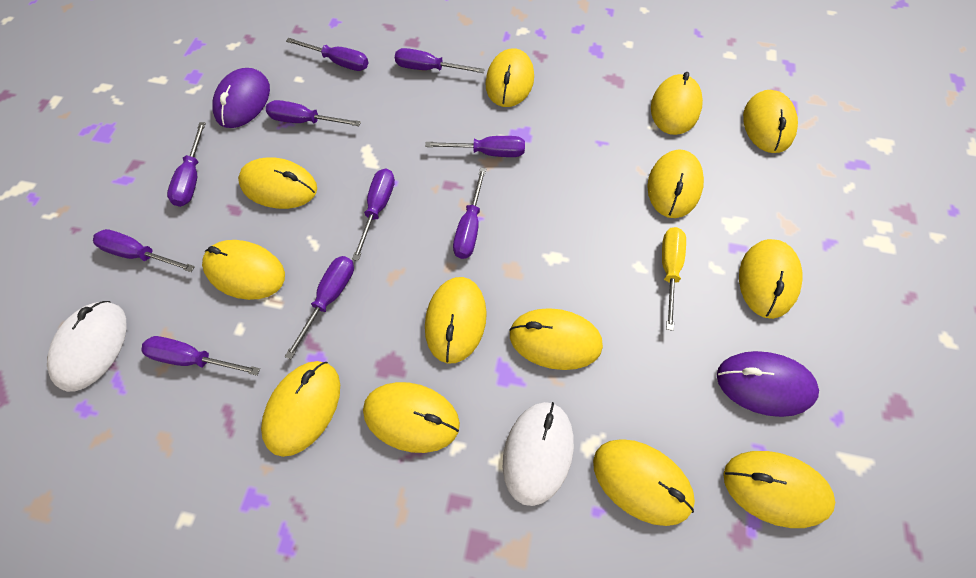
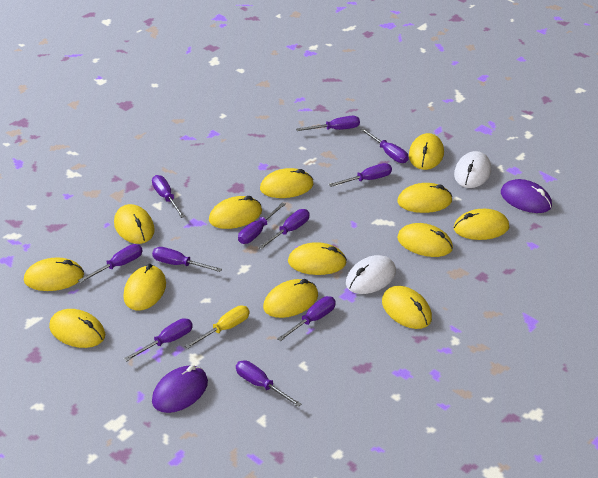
purple screwdriver: [93,229,195,272] [141,336,260,376] [167,122,206,207] [266,100,361,126] [285,256,354,359] [286,38,368,71] [352,168,395,261] [395,48,485,73] [425,136,525,157] [453,168,486,259] = 10 -> [78,244,143,283] [124,318,193,362] [152,175,185,218] [152,247,222,272] [236,360,301,407] [238,202,286,244] [258,209,310,249] [277,296,336,341] [296,116,360,131] [329,163,392,187] [361,128,409,163] = 11

